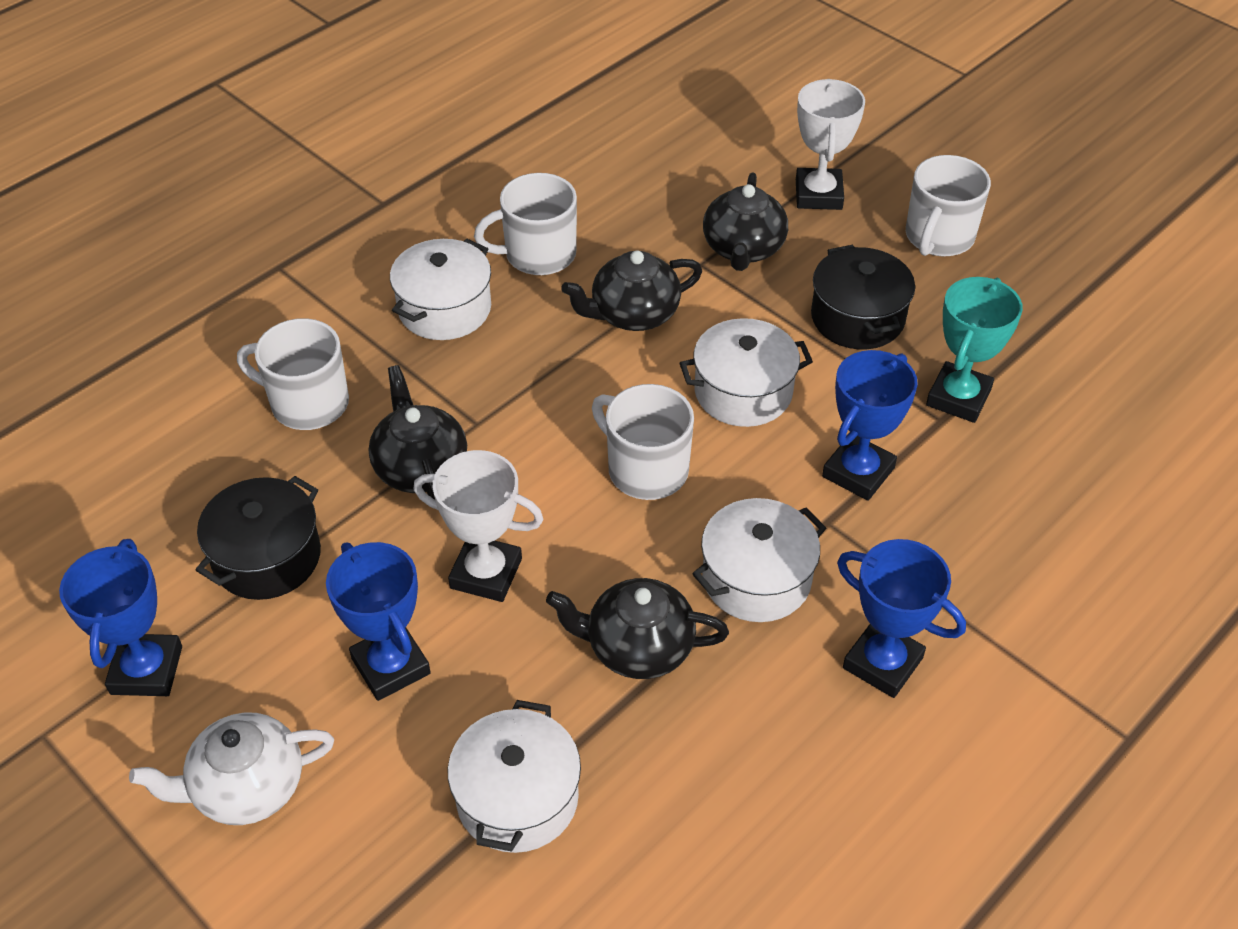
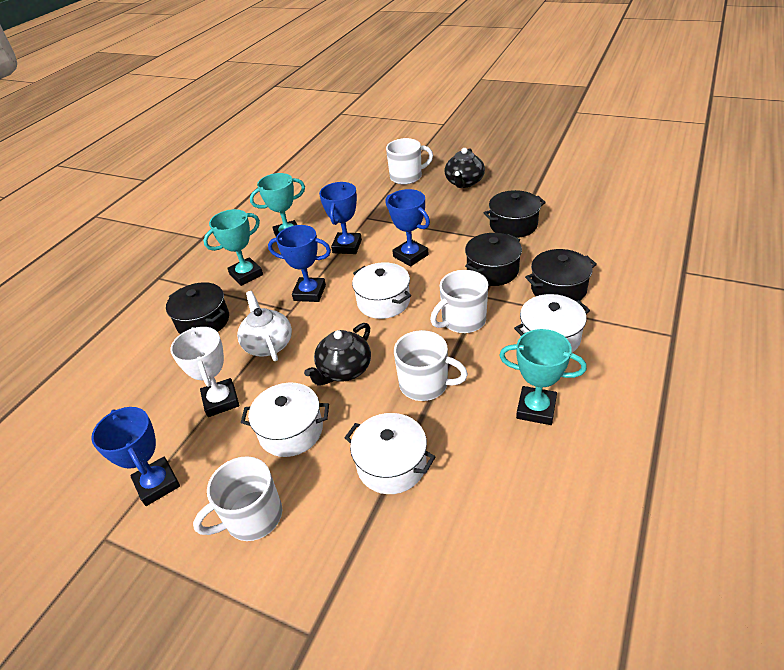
black pot: [196,476,321,600] [811,245,915,349] = 2 -> [166,282,229,334] [465,233,522,286] [484,190,546,238] [525,249,597,301] = 4
black teapot: [369,365,467,500] [546,578,729,679] [561,250,702,331] [703,173,788,271] = 4 -> [304,323,371,385] [444,148,485,188] = 2
turquoise trophy: [926,277,1023,423] = 1 -> [203,209,263,286] [250,173,305,237] [499,329,587,425] = 3
white trophy: [414,450,544,602] [796,79,865,210] = 2 -> [170,327,239,417] = 1

